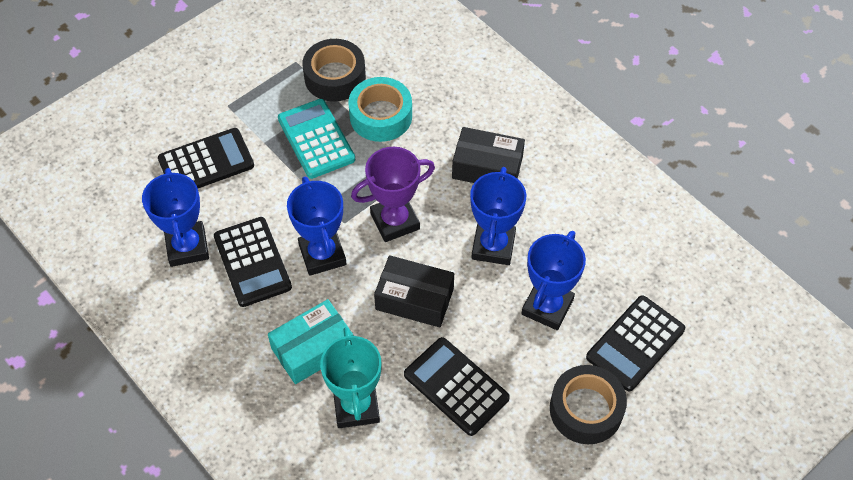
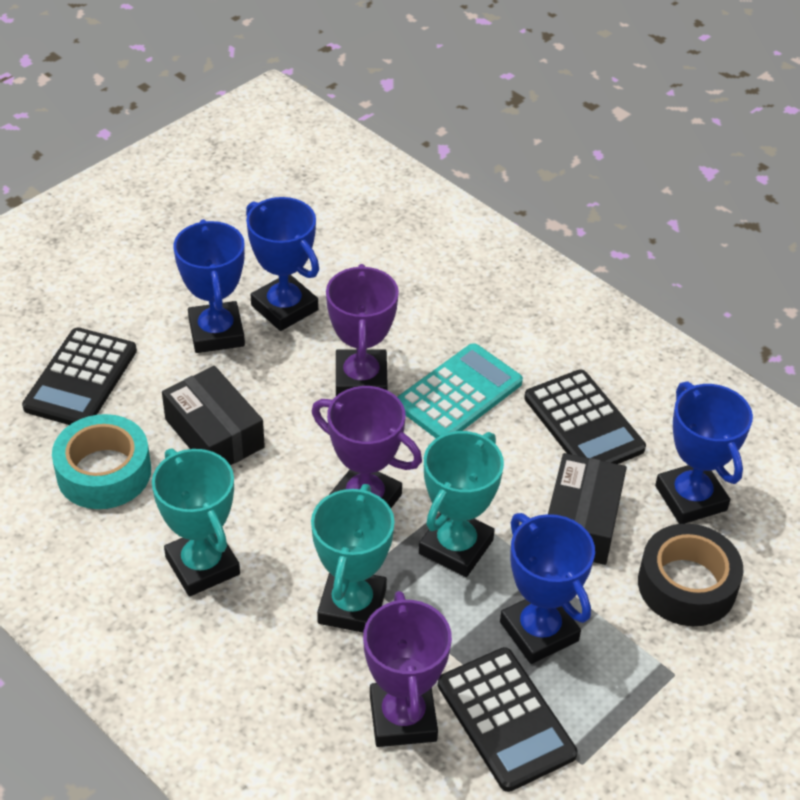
black calculator: [158,128,254,188] [214,217,292,307] [404,337,510,436] [586,295,685,391] = 4 -> [22,328,137,425] [438,647,578,792] [524,370,646,464] = 3
black tape: [302,39,366,102] [550,365,627,444] = 2 -> [638,524,744,626] = 1
purple trophy: [351,147,435,242] = 1 -> [312,386,422,508] [326,264,399,396] [363,591,452,747] = 3
turquoise box: [268,299,353,384] = 1 -> none = 0
turquoise trophy: [320,327,381,428] = 1 -> [152,448,240,596] [311,484,395,632] [419,431,504,577] = 3

